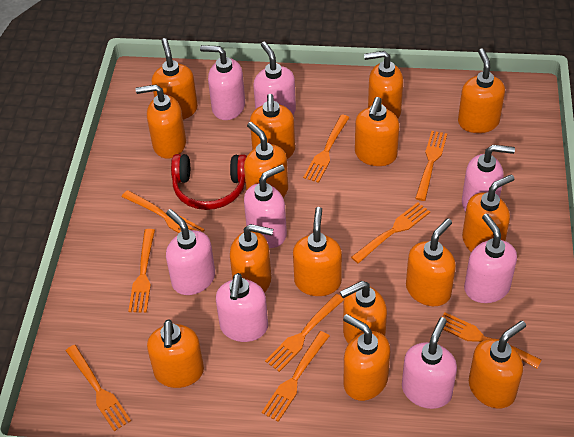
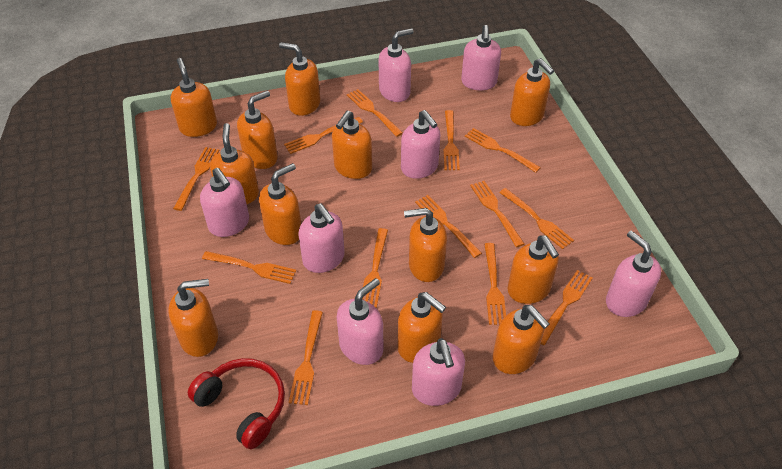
orange fork: [66,345,131,431] [122,190,204,233] [128,229,155,312] [262,331,329,422] [265,294,344,372] [303,114,350,183] [351,202,430,264] [415,131,447,201] [442,312,542,368] = 9 -> [173,147,220,211] [202,251,296,284] [284,117,363,154] [289,310,323,405] [347,89,403,137] [362,228,388,308] [415,195,482,258] [443,110,460,170] [465,128,541,173] [470,181,524,247] [484,243,506,325] [499,188,574,249] [541,270,593,345] = 13
orange soap dispenser: [136,84,186,159] [147,319,204,388] [152,38,198,120] [230,224,273,293] [244,122,288,198] [250,94,295,159] [293,207,342,296] [340,281,387,344] [343,314,390,401] [355,97,399,166] [364,51,403,118] [406,218,456,306] [458,48,505,133] [462,174,514,252] [469,321,526,409] = 15 -> [168,279,218,357] [171,58,217,137] [210,123,259,204] [237,90,278,169] [259,163,301,245] [279,42,320,116] [332,111,372,179] [398,292,446,363] [404,208,447,282] [493,305,550,374] [507,235,559,304] [510,58,554,126] = 12

